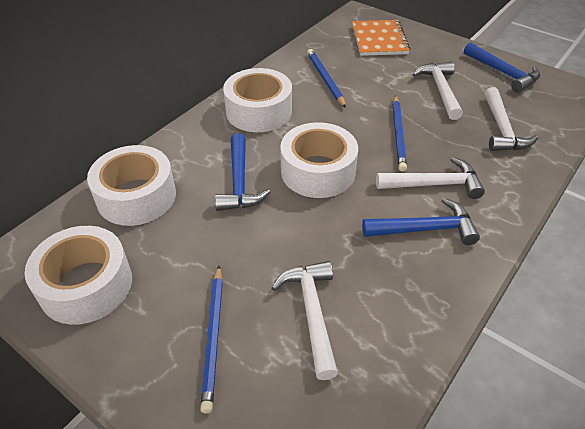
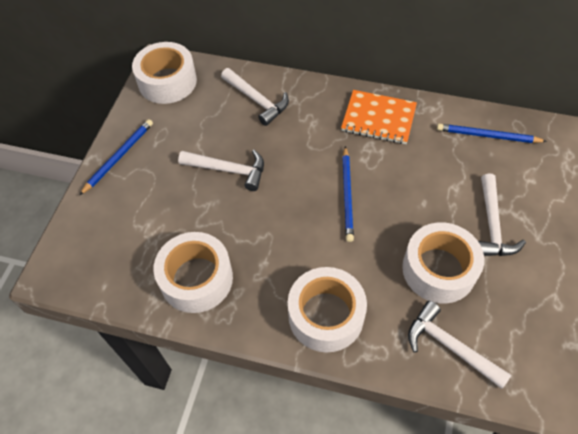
blue hammer: [215,133,270,211] [362,198,480,245] [464,42,540,93] = 3 -> none = 0

